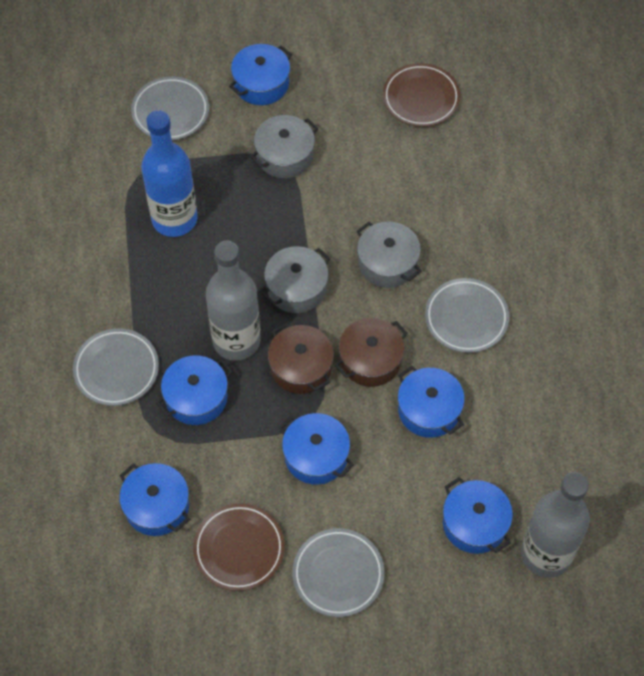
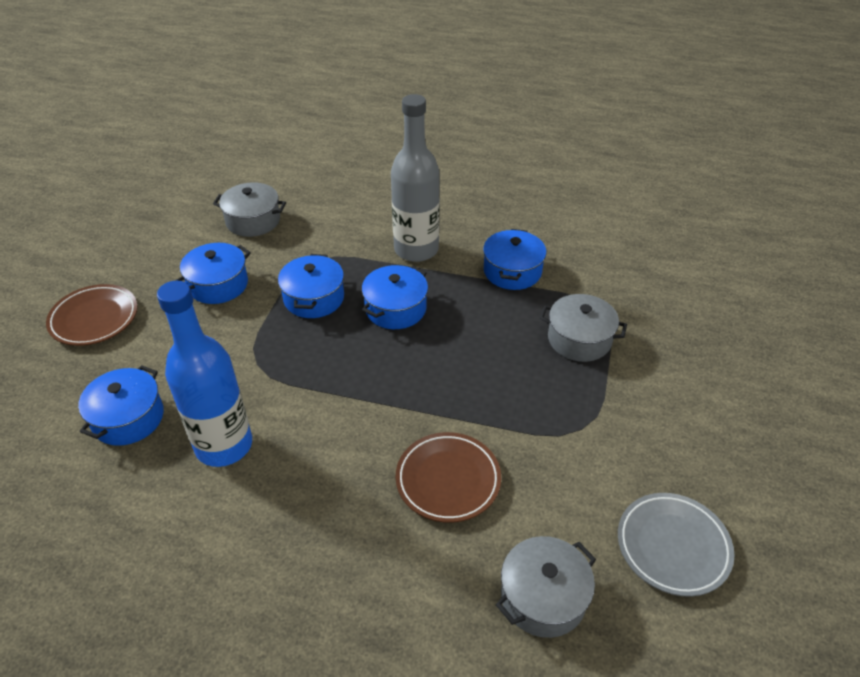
blue pot: [119,463,190,536] [156,355,233,425] [229,44,292,105] [279,413,354,485] [398,366,465,438] [443,477,513,554] = 6 -> [78,365,164,446] [175,243,251,304] [278,254,344,318] [362,265,428,329] [483,229,546,290] = 5
brown pot: [268,322,334,394] [335,318,407,387] = 2 -> none = 0
grey bottle: [206,241,261,361] [521,472,590,578] = 2 -> [391,94,440,262] = 1
grey plate: [73,328,159,406] [131,76,209,141] [292,528,385,617] [425,278,509,353] = 4 -> [618,493,735,597] = 1

